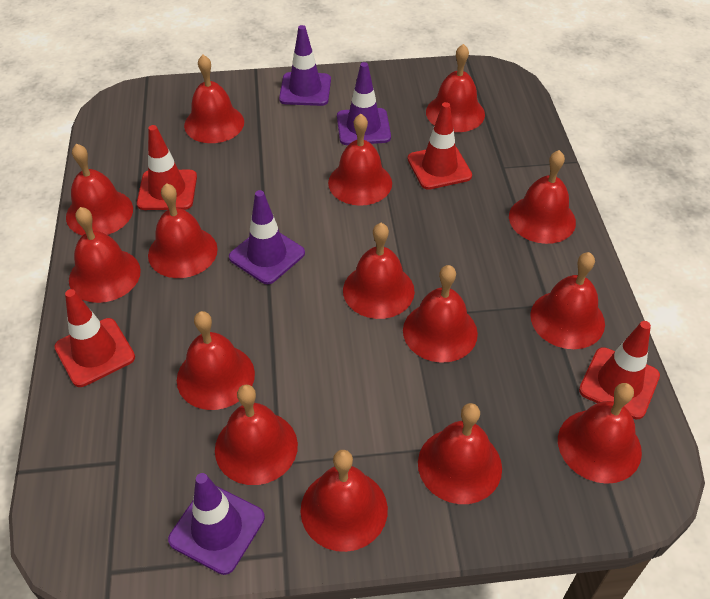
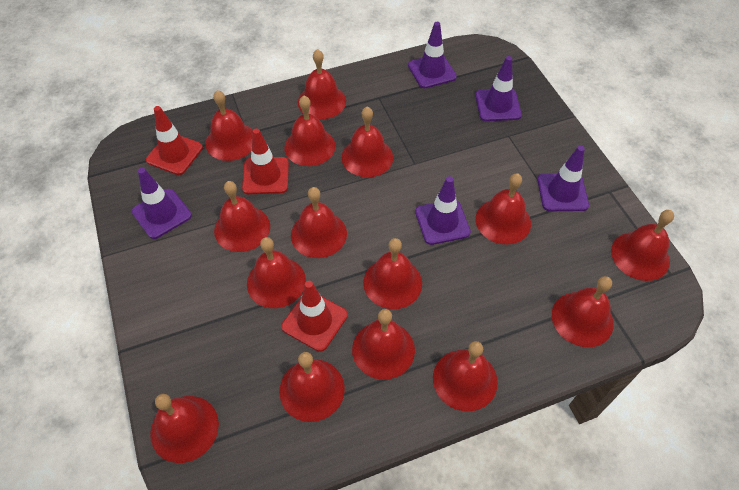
purple traffic cone: [168,473,265,575] [229,190,305,284] [279,25,331,106] [337,62,391,145] = 4 -> [132,168,192,239] [408,22,457,88] [415,176,471,245] [475,56,522,121] [537,146,589,211] = 5
red traffic cone: [54,289,135,387] [137,125,197,210] [408,102,472,190] [579,321,660,419] = 4 -> [146,106,203,175] [242,128,289,194] [281,281,348,352] = 3

